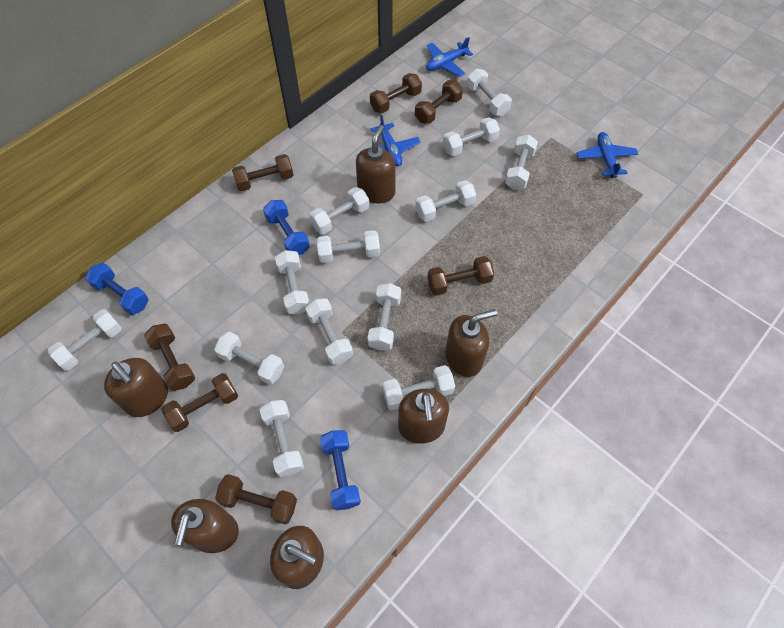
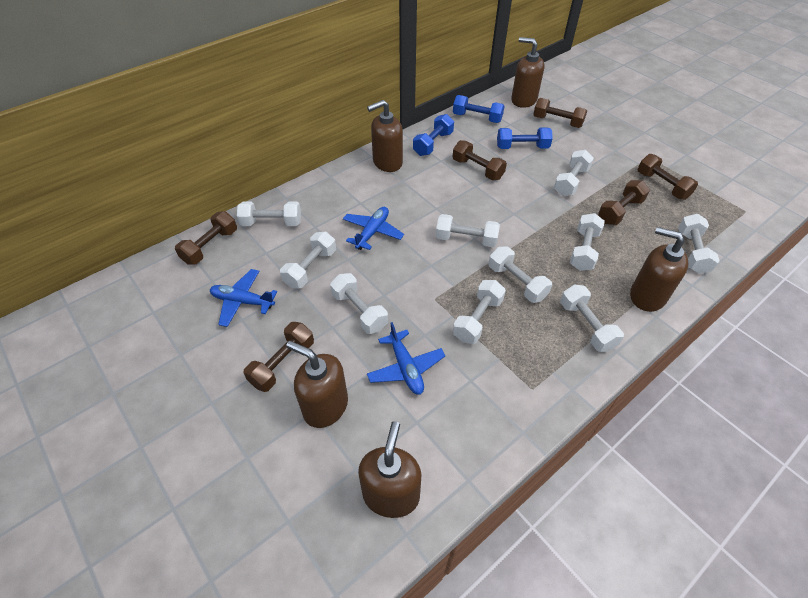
brown dumbbell: [144,324,195,391] [161,373,238,432] [215,474,297,524] [232,154,293,191] [370,73,422,113] [415,80,463,124] [427,256,494,295] = 7 -> [175,211,237,265] [243,322,314,392] [453,140,507,180] [533,98,587,128] [598,180,650,225] [638,154,698,200] = 6
brown soap dispenser: [104,358,168,417] [171,499,239,553] [270,526,324,589] [356,125,396,203] [398,389,449,444] [445,309,497,377] = 6 -> [286,341,348,428] [358,421,421,518] [367,100,403,172] [511,37,545,108] [630,227,688,312] = 5
white dumbbell: [48,309,122,371] [214,332,284,385] [260,400,304,477] [275,250,310,314] [305,298,353,365] [309,187,369,234] [317,230,380,263] [368,283,401,351] [382,365,455,410] [415,180,476,222] [443,117,500,156] [467,69,512,116] [505,135,538,190] = 13 -> [237,201,301,226] [280,232,336,288] [330,273,388,334] [436,214,500,247] [453,280,506,344] [488,247,552,303] [554,150,594,196] [560,285,624,352] [570,213,605,271] [678,214,720,274] = 10

